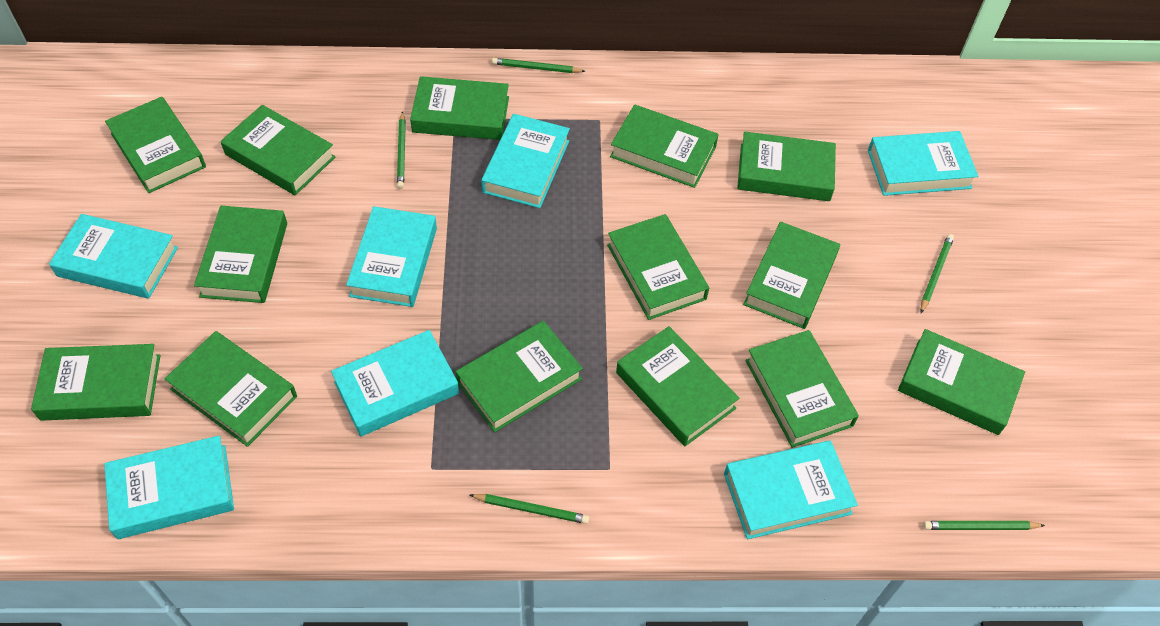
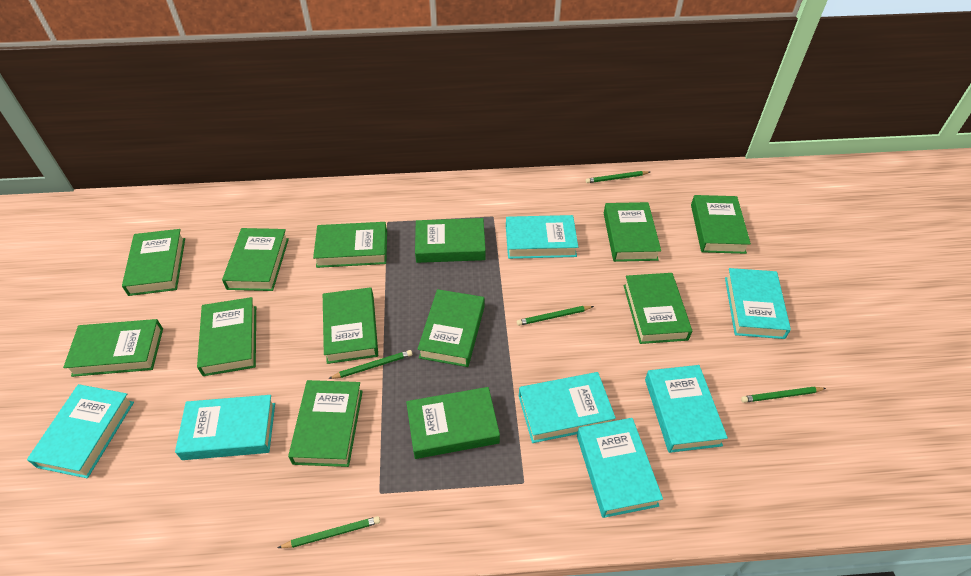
green book: [31,344,160,421] [105,97,206,193] [165,331,297,447] [194,206,287,303] [221,105,335,195] [410,76,509,140] [456,321,583,433] [607,214,709,320] [610,104,719,188] [616,326,739,446] [737,132,836,201] [743,222,840,329] [745,330,859,448] [898,329,1025,435] = 14 -> [63,319,163,377] [122,229,185,296] [197,297,256,376] [222,228,289,291] [288,380,363,467] [313,222,387,268] [323,287,378,364] [406,387,500,459] [415,218,486,263] [417,289,485,367] [604,202,661,262] [623,273,692,344] [691,195,751,254] = 13

